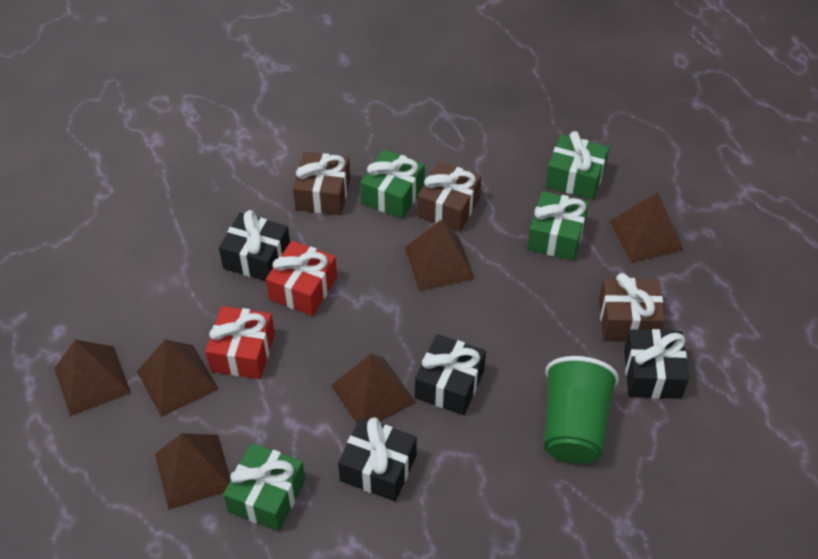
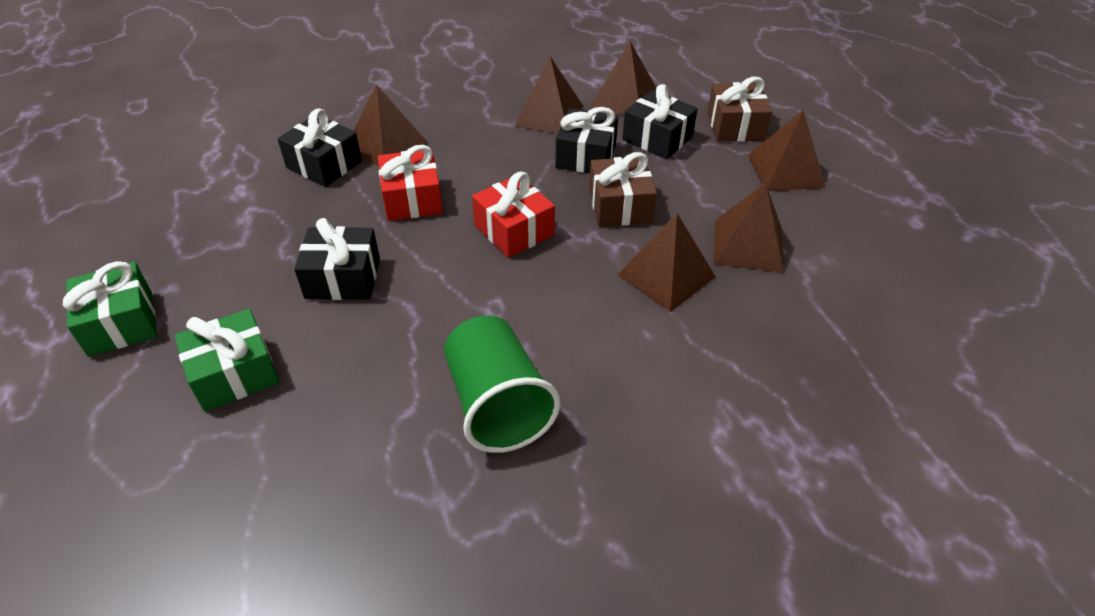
brown gift: [293,152,350,215] [417,162,482,232] [599,273,665,340] = 3 -> [589,152,657,227] [707,77,772,142] = 2
green gift: [223,443,305,531] [360,149,425,219] [527,191,589,261] [545,131,609,200] = 4 -> [63,261,157,357] [174,309,279,412] = 2

